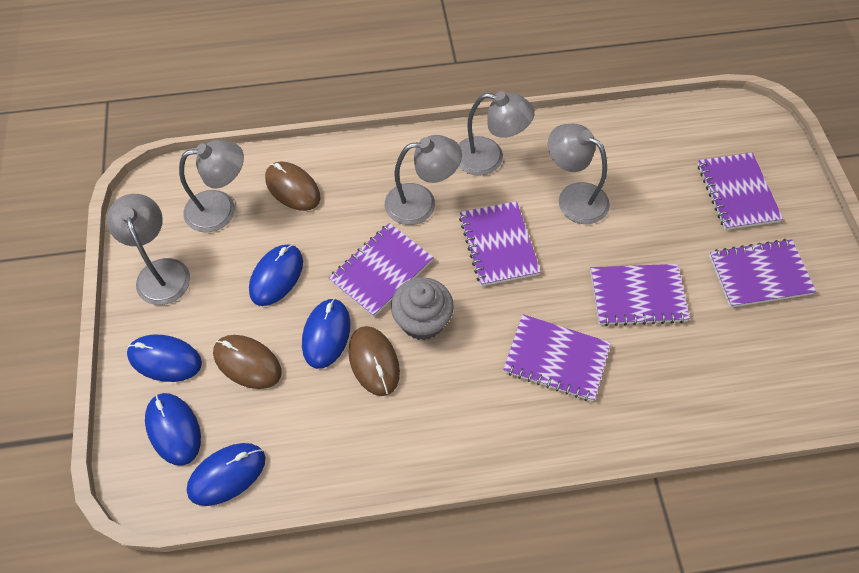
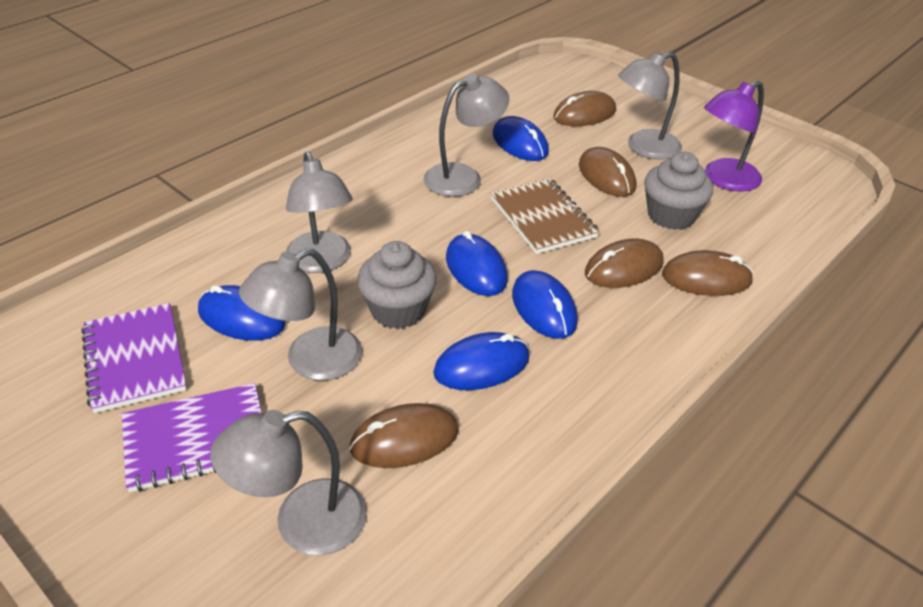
brown mouse: [213,335,282,389] [265,162,320,211] [348,326,400,396] = 3 -> [349,403,458,468] [553,91,616,126] [579,147,636,197] [585,239,664,288] [662,250,754,296] = 5
brown notebook: none = 0 -> [490,178,600,254] = 1
grey cupcake: [391,278,454,340] = 1 -> [357,241,437,329] [644,152,713,230] = 2
purple lamp: none = 0 -> [704,81,764,192] = 1
purple notebook: [329,223,434,317] [459,201,541,286] [503,314,611,402] [590,264,690,326] [698,153,783,230] [709,239,816,308] = 6 -> [81,303,187,413] [122,383,262,492] = 2

